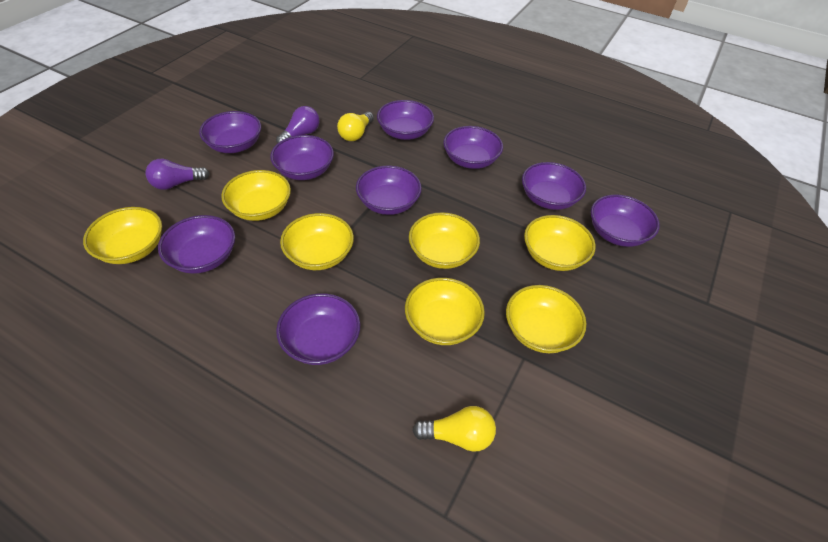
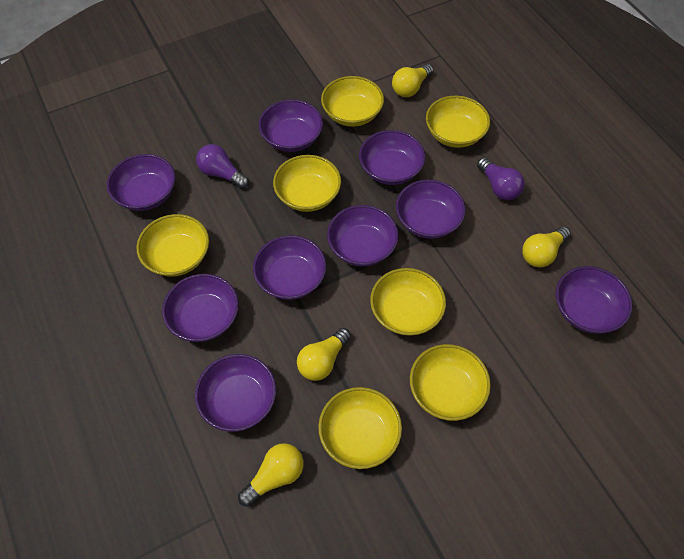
yellow light bulb: [337,112,374,141] [412,406,496,452] = 2 -> [238,443,304,507] [297,328,351,381] [392,64,433,97] [522,226,571,267] = 4

